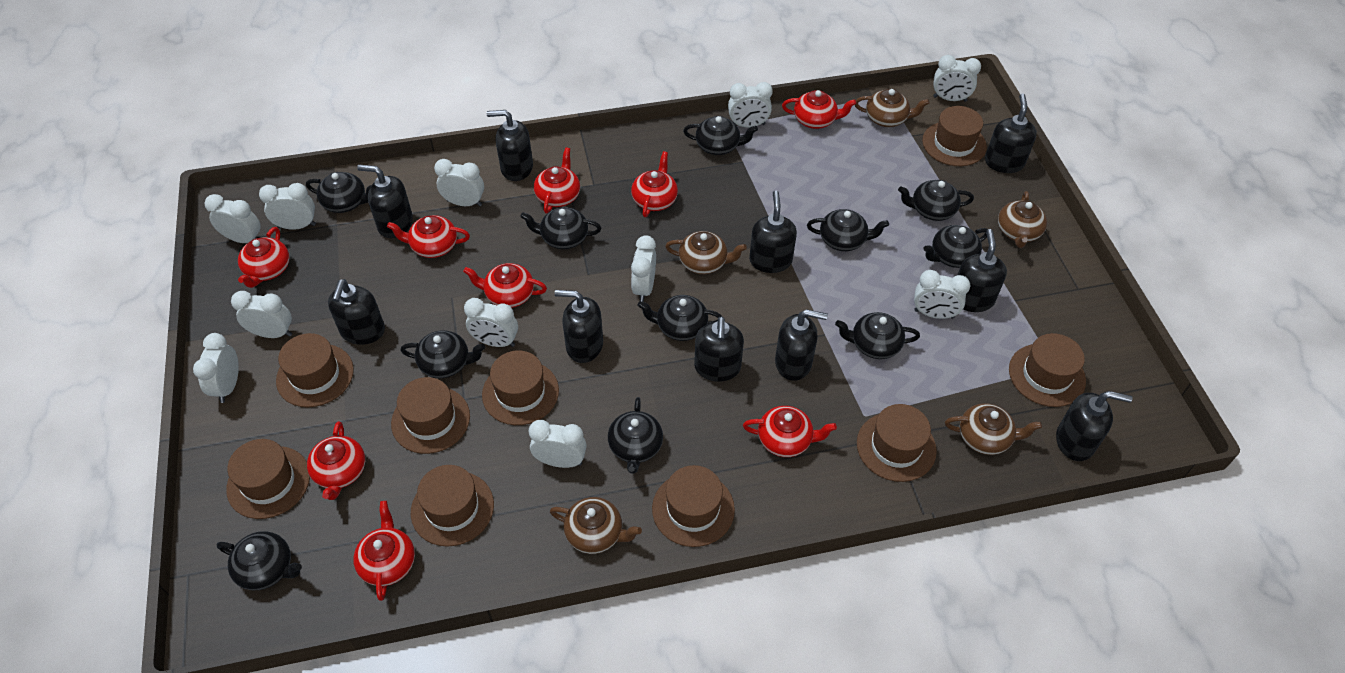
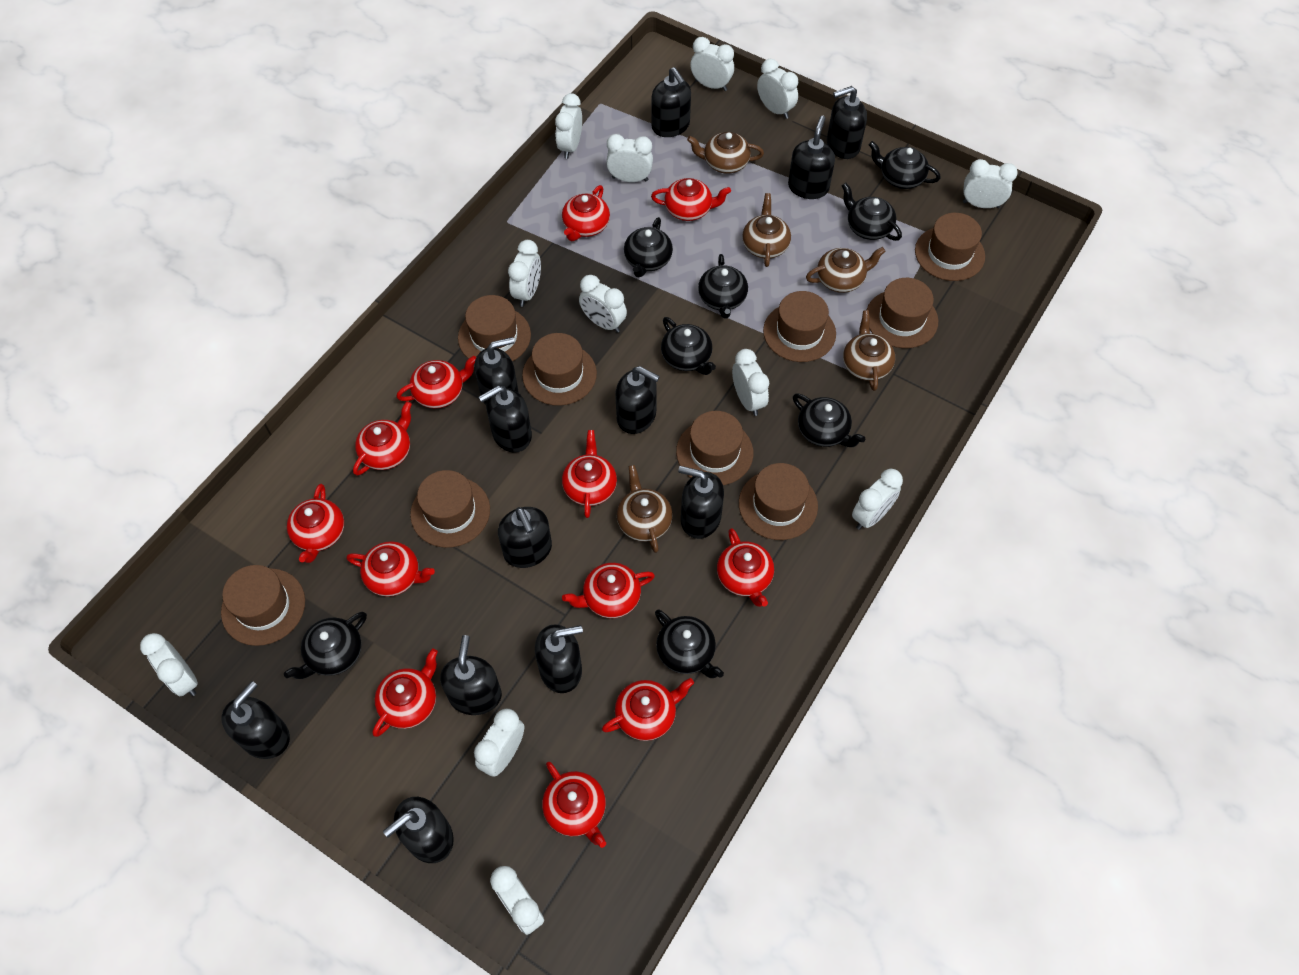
black soap dispenser: [328,279,385,345] [357,165,413,238] [487,110,533,181] [555,290,603,363] [694,316,744,382] [749,191,797,273] [775,309,828,381] [957,229,1007,312] [985,94,1037,173] [1056,391,1133,461] = 10 -> [221,681,290,759] [383,797,454,863] [440,635,502,715] [475,337,519,405] [479,386,532,453] [498,507,552,568] [535,624,583,693] [615,366,660,434] [651,67,691,137] [678,466,724,539] [788,116,835,199] [827,86,867,159] = 12
black teapot: [217,531,302,590] [306,172,371,213] [400,330,485,378] [520,207,601,249] [608,397,663,474] [637,295,721,341] [683,116,758,155] [807,209,889,251] [835,312,920,359] [898,180,974,221] [923,225,988,268] = 11 -> [284,612,367,679] [624,217,673,277] [655,609,724,678] [661,317,716,375] [698,254,748,318] [793,394,865,447] [842,183,902,241] [869,141,941,189] = 8
red teapot: [238,227,290,288] [307,421,365,500] [353,501,415,601] [387,215,470,258] [463,263,547,308] [534,147,580,214] [631,151,678,217] [743,406,837,457] [782,90,856,129] = 9 -> [287,484,344,563] [346,541,435,597] [353,401,412,475] [373,649,438,737] [396,356,476,408] [542,762,606,848] [562,185,610,241] [562,430,617,518] [562,563,655,618] [602,678,694,741] [651,178,731,221] [717,528,774,607] = 12
white clock: [193,333,239,403] [204,194,261,243] [231,291,292,338] [259,183,316,230] [434,159,484,206] [464,298,518,347] [529,420,586,468] [631,235,656,302] [728,82,773,127] [914,270,970,319] [933,55,981,102] = 11 -> [140,633,198,696] [474,709,524,777] [490,866,544,935] [508,240,541,307] [555,93,582,159] [579,275,627,333] [606,134,653,182] [690,37,734,91] [732,349,769,416] [757,59,798,119] [852,469,903,530] [963,159,1018,208] = 12

